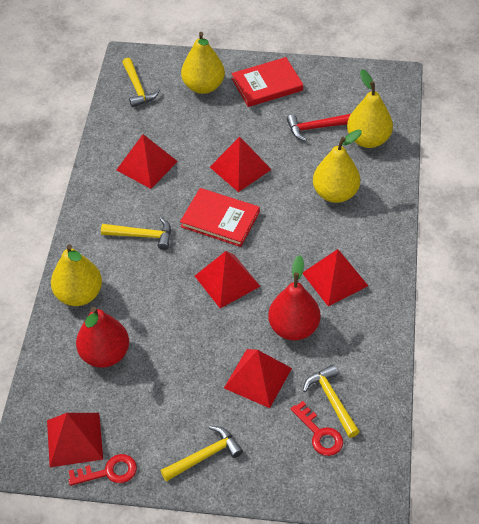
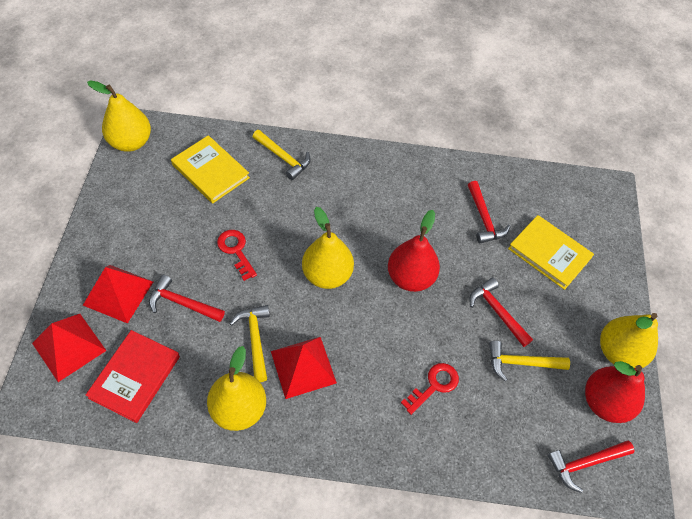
red book: [180,188,260,247] [232,57,303,107] = 2 -> [86,330,180,423] = 1
red hammer: [287,114,351,141] = 1 -> [149,275,225,322] [468,181,511,243] [469,278,533,347] [548,441,634,493] = 4
red pyramid: [47,413,103,467] [117,134,178,189] [195,251,260,308] [210,137,272,192] [224,349,292,408] [303,249,368,306] = 6 -> [32,314,106,382] [83,265,153,323] [271,337,337,399] = 3
yellow book: none = 0 -> [171,135,250,203] [508,215,594,290] = 2
yellow hammer: [101,217,171,250] [122,58,160,107] [160,426,243,482] [303,365,360,438] = 4 -> [230,305,270,382] [253,130,311,180] [489,341,570,382] = 3

